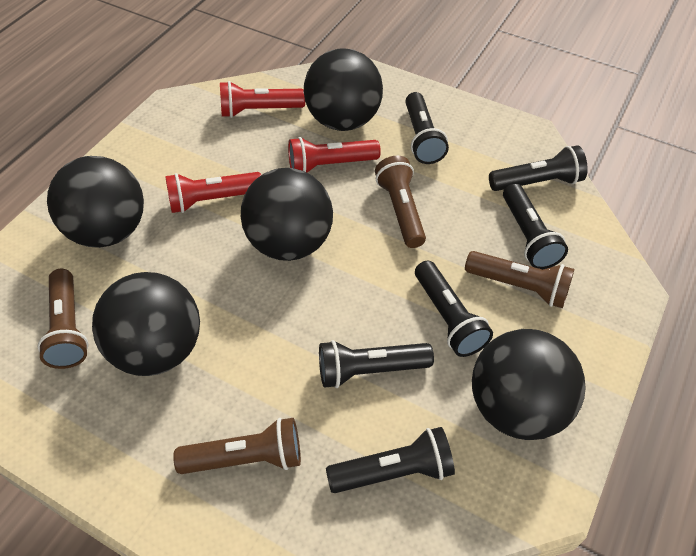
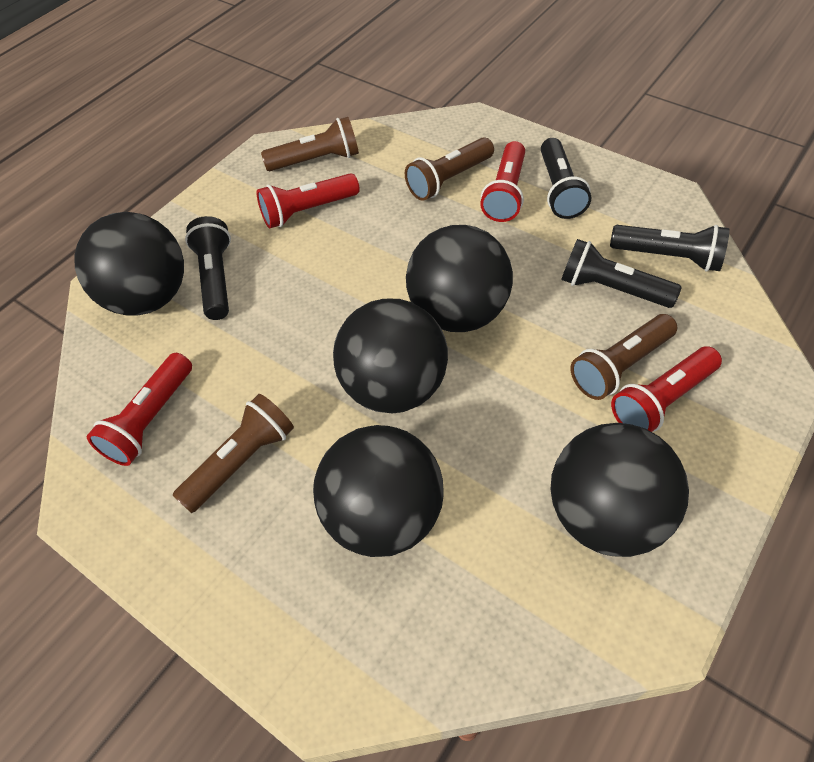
black flashlight: [319,340,434,388] [326,427,455,493] [405,92,449,164] [415,261,493,357] [489,145,588,191] [503,183,568,269] = 6 -> [185,216,231,320] [541,138,591,219] [561,239,682,308] [610,225,730,271] = 4
red flashlight: [165,172,261,213] [220,81,305,118] [288,137,381,173] = 3 -> [87,353,192,466] [257,173,360,228] [480,141,525,222] [611,347,722,432] = 4

